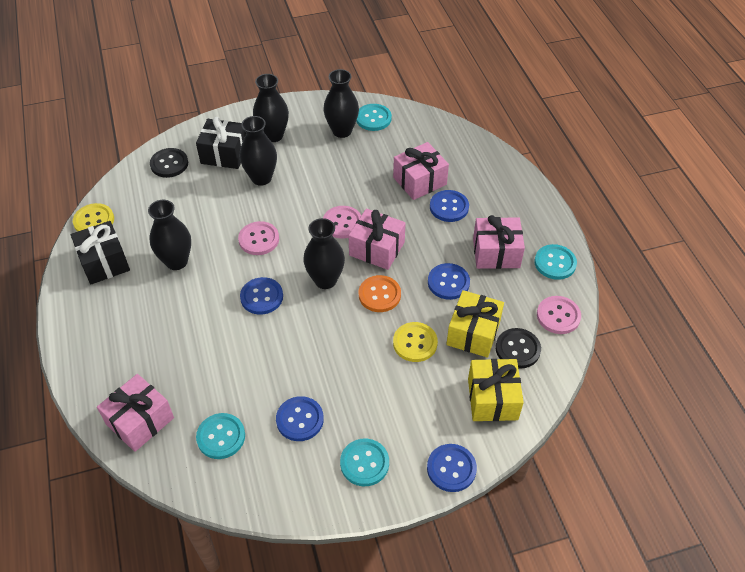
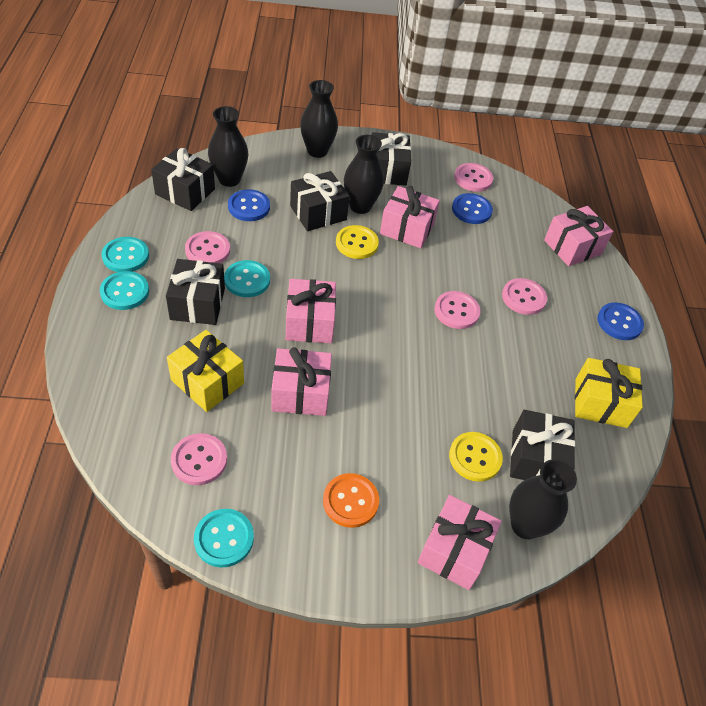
black button: [150,148,188,178] [496,328,541,369] = 2 -> none = 0
black gift: [71,221,130,284] [196,117,246,169] = 2 -> [151,148,215,211] [166,259,225,325] [290,171,349,231] [372,132,411,186] [510,410,575,480] = 5
black vase: [148,200,191,270] [240,116,277,186] [253,74,289,142] [303,218,345,289] [324,69,359,138] = 5 -> [208,106,248,187] [300,80,338,158] [344,135,384,214] [509,459,577,539] = 4
blue button: [240,277,283,315] [276,396,324,441] [427,444,477,492] [428,263,470,300] [430,190,469,222] = 5 -> [228,189,270,221] [452,193,493,224] [597,302,644,340] = 3
pink button: [238,221,279,255] [323,206,361,239] [537,296,581,334] = 3 -> [171,433,227,485] [185,231,230,263] [434,291,481,329] [454,163,493,192] [502,278,547,315] = 5
pink gift: [97,374,174,452] [348,208,406,270] [393,142,449,200] [473,215,525,269] = 4 -> [271,347,332,416] [285,279,336,343] [380,186,440,248] [418,495,502,590] [544,206,613,266] = 5

